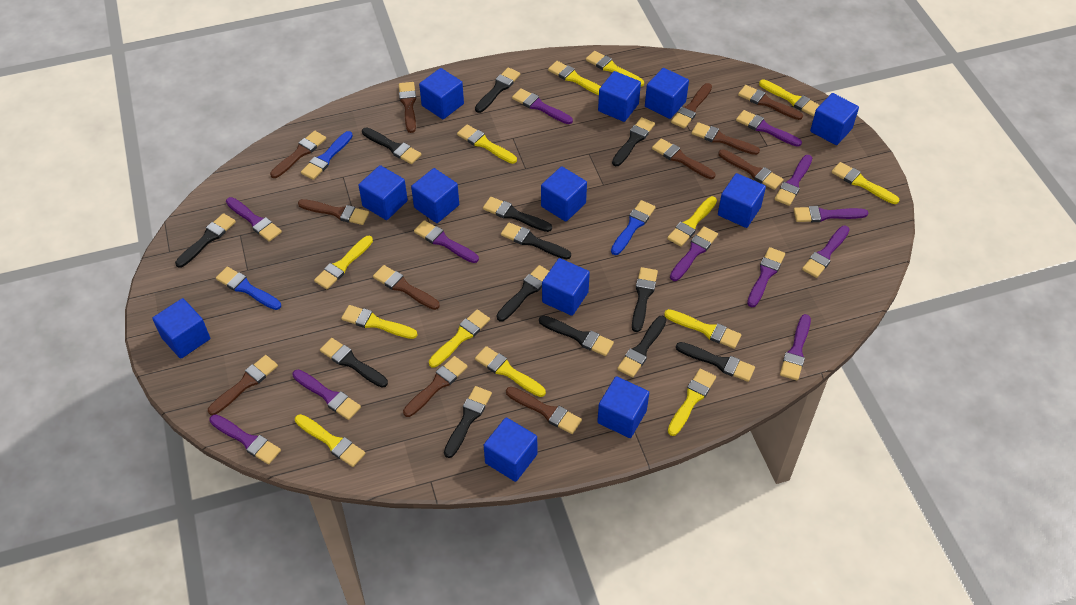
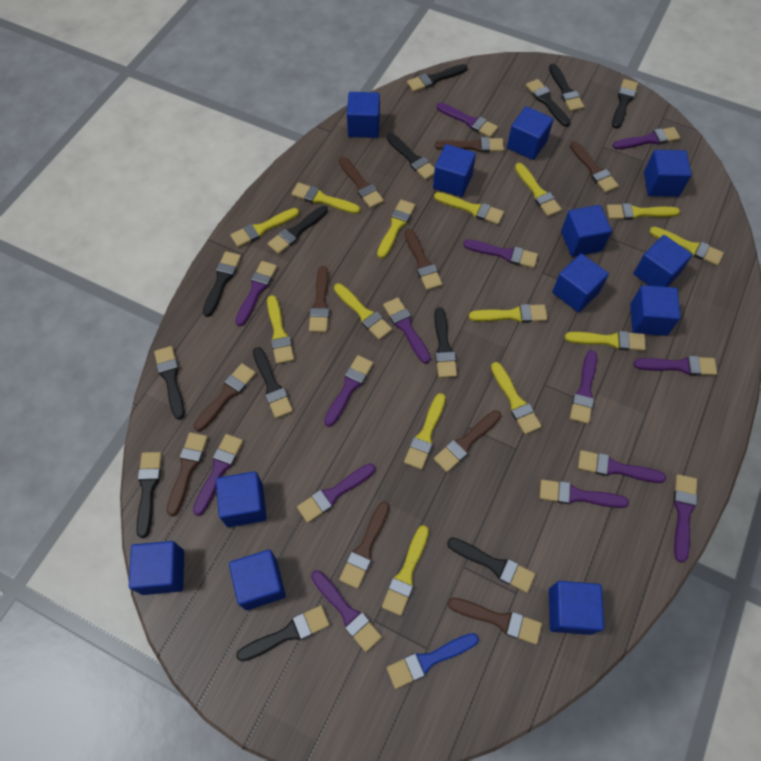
blue brush: [216,267,281,310] [301,131,353,180] [611,200,656,255] = 3 -> [387,633,479,689] = 1
brown brush: [208,355,278,415] [270,131,326,178] [298,199,369,225] [373,265,440,310] [399,82,416,133] [403,356,468,417] [506,387,582,434] [652,138,715,179] [671,83,712,129] [691,122,760,155] [718,149,783,190] [738,85,803,120] = 12 -> [167,432,208,516] [194,363,256,431] [309,266,329,333] [339,157,384,208] [339,501,389,589] [405,229,443,290] [434,410,501,472] [435,137,504,153] [448,598,542,645] [570,141,619,193] = 10
purple brush: [209,414,281,465] [226,197,282,242] [293,369,361,420] [414,220,479,263] [512,88,573,124] [670,226,718,281] [736,110,802,147] [747,247,785,307] [774,155,812,206] [780,314,811,381] [794,206,868,222] [802,226,850,278] = 12 -> [193,434,243,516] [235,261,277,326] [297,463,375,523] [311,570,382,652] [324,355,374,427] [383,297,431,364] [437,103,498,138] [464,240,538,268] [540,479,629,508] [570,350,597,424] [578,450,666,483] [613,127,680,149] [634,356,717,376] [673,474,697,563] = 14
yellow brush: [295,414,366,467] [314,236,373,289] [341,305,417,339] [429,310,490,368] [457,124,517,164] [475,346,546,397] [548,61,601,95] [586,51,644,86] [664,309,741,349] [667,196,717,247] [668,369,716,436] [759,79,820,116] [831,162,899,204] = 13 -> [230,208,299,247] [267,295,294,364] [291,182,360,214] [334,283,392,340] [377,200,415,259] [382,525,429,616] [404,393,446,470] [434,192,504,225] [469,304,548,323] [491,362,542,435] [515,163,562,217] [565,331,646,351] [607,203,680,220] [649,227,724,266] = 14

